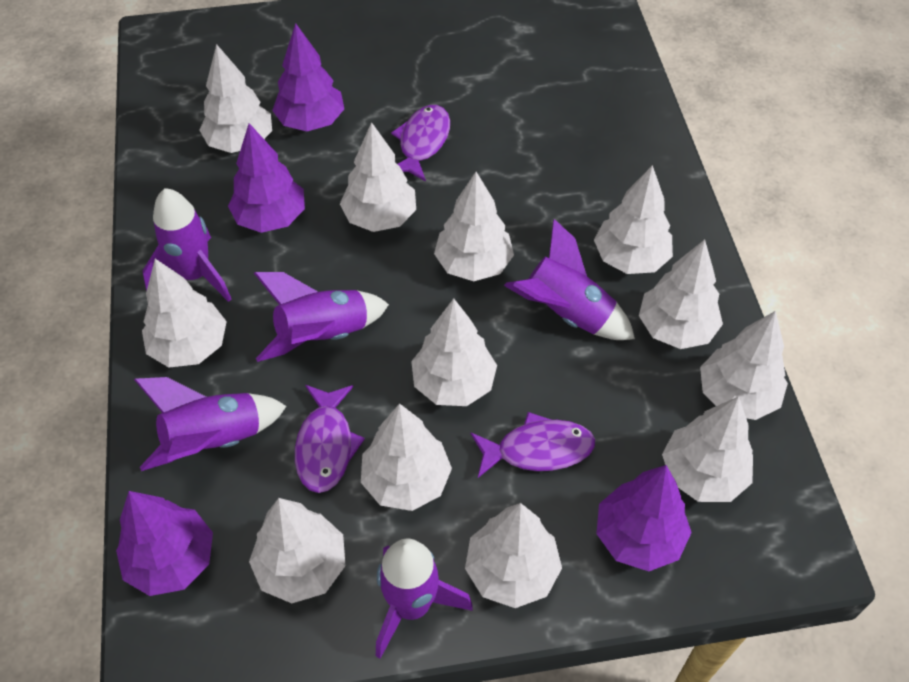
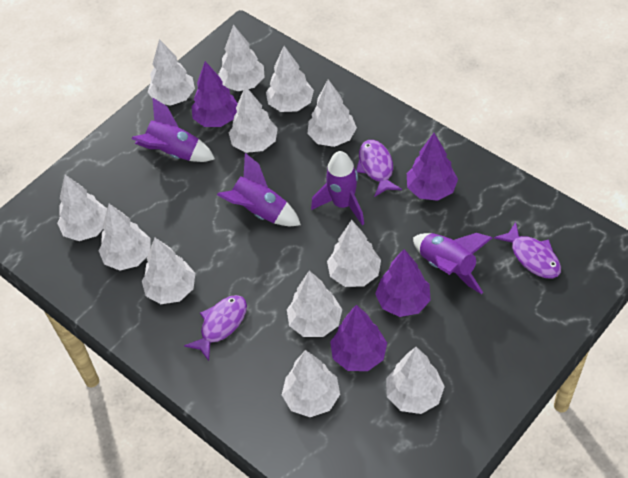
purple rocket: [134,377,287,471] [143,188,231,302] [254,272,389,362] [376,538,473,659] [504,219,635,340] = 5 -> [132,97,215,162] [217,153,301,226] [311,151,364,225] [413,233,492,294] = 4

